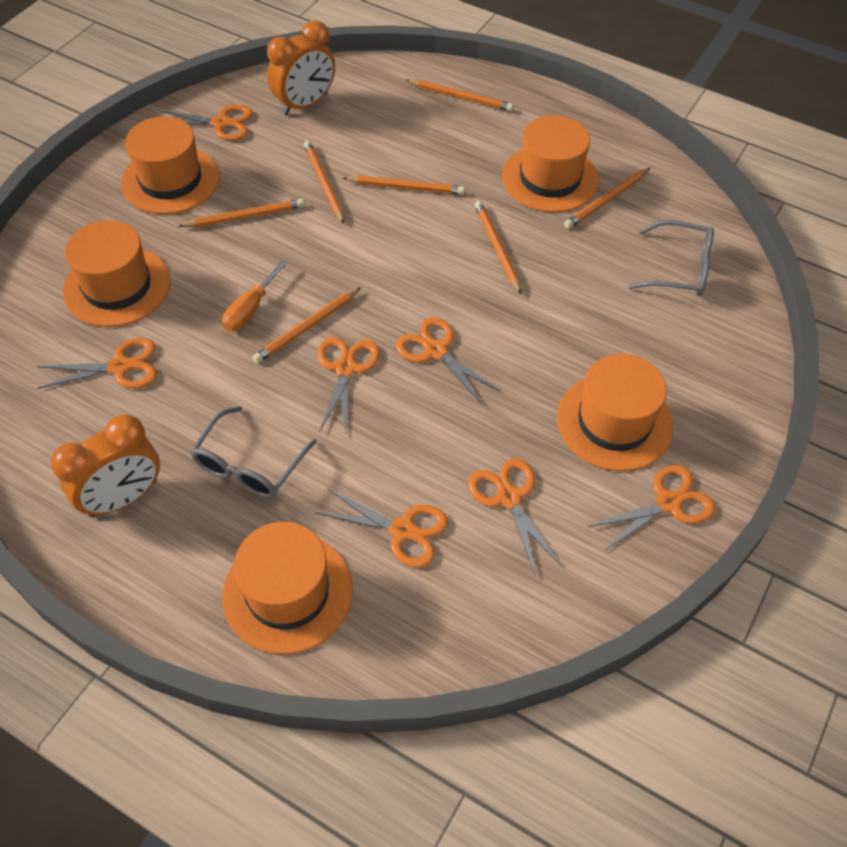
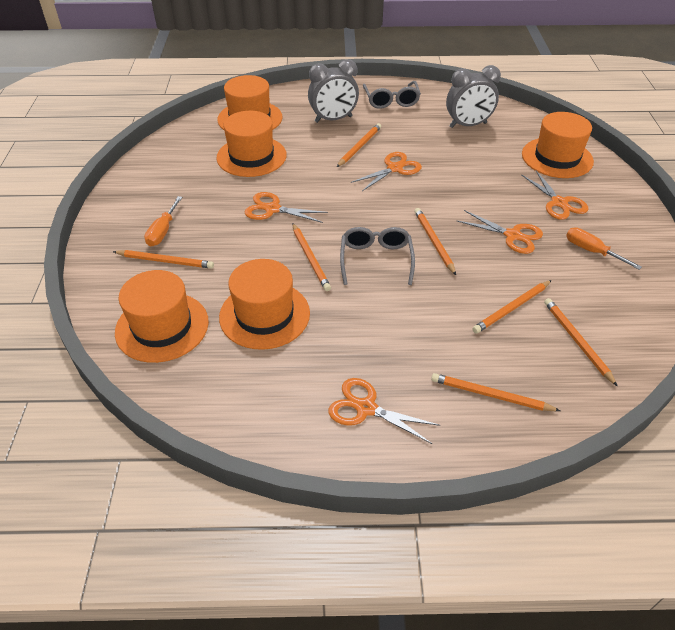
grey clock: none = 0 -> [308,59,359,123] [446,65,501,128] = 2
orange clock: [51,414,160,518] [267,20,335,116] = 2 -> none = 0
orange scissors: [37,337,157,389] [158,105,253,141] [315,489,448,568] [317,337,380,432] [396,317,501,404] [468,458,562,575] [588,465,716,551] = 7 -> [245,192,328,223] [328,378,440,444] [351,152,422,191] [457,210,543,254] [521,171,588,220] = 5
orange screwdriver: [222,259,288,331] = 1 -> [144,196,182,246] [566,228,642,270] = 2

